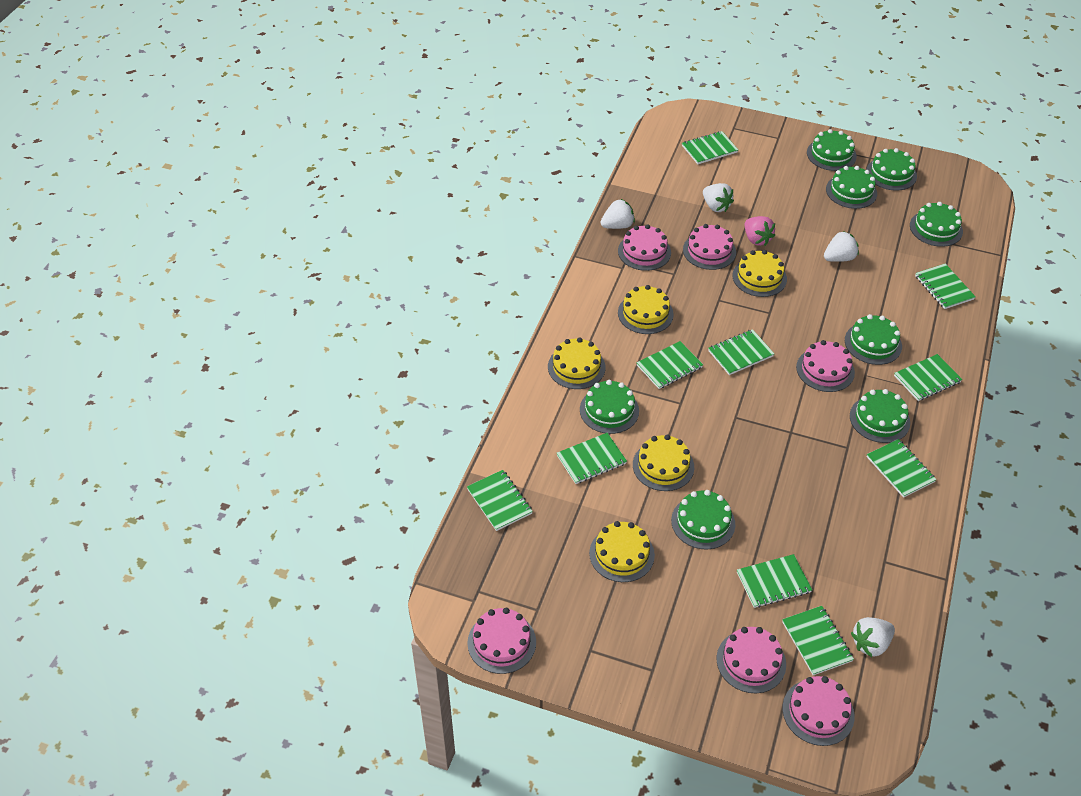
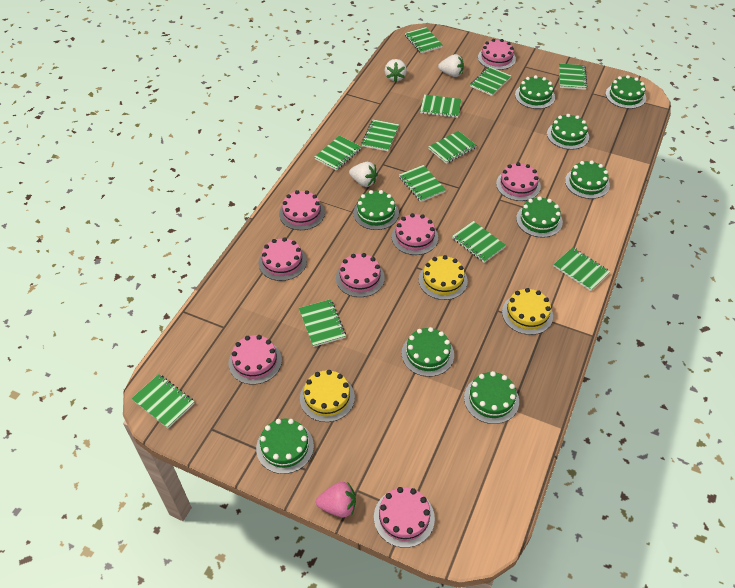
green cake: [580,380,639,434] [671,490,735,549] [807,129,857,171] [826,166,877,209] [845,314,902,365] [850,389,910,443] [866,148,917,191] [910,202,963,247] = 8 -> [256,419,314,474] [353,190,399,230] [402,327,454,377] [464,371,519,424] [515,75,555,109] [516,197,563,238] [547,114,589,150] [565,161,610,199] [606,75,646,109] = 9
green notebook: [467,470,533,531] [557,433,627,484] [637,341,703,389] [682,131,738,164] [708,329,774,375] [737,554,812,608] [782,606,854,675] [867,439,937,498] [894,354,963,401] [915,263,976,309] = 10 -> [131,374,195,428] [299,299,346,347] [315,136,361,171] [361,119,399,151] [399,165,446,202] [405,27,443,53] [420,95,462,118] [428,131,477,164] [452,221,506,263] [470,66,511,96] [554,247,610,291] [559,63,588,90] = 12
pink cake: [467,608,536,674] [618,224,671,271] [683,224,736,270] [717,627,786,693] [783,676,855,746] [796,340,855,392] = 6 -> [229,335,282,385] [259,237,307,281] [279,190,325,230] [336,253,385,297] [374,487,435,548] [391,213,438,255] [478,39,516,70] [496,162,541,201] = 8
white strawberry: [600,199,635,229] [703,183,734,212] [824,231,859,262] [851,617,895,657] = 4 -> [349,162,378,187] [385,59,407,82] [438,54,464,77] = 3
yellow cake: [548,337,606,389] [589,521,655,582] [618,285,674,334] [633,434,694,491] [733,250,787,297] = 5 -> [300,370,355,422] [419,255,468,300] [502,288,553,335] = 3

